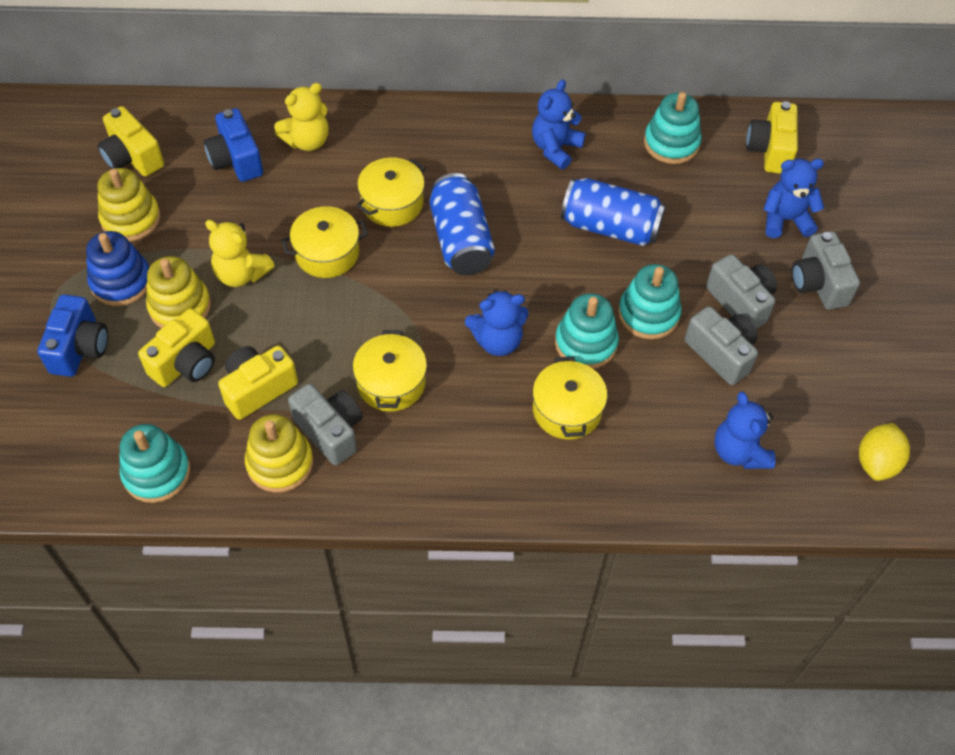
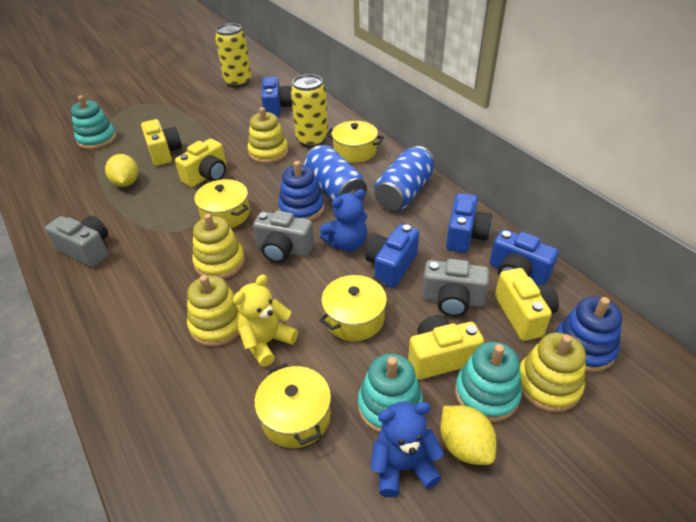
blue camera: [37,294,108,377] [204,108,263,182] = 2 -> [261,77,292,117] [365,224,419,288] [446,193,492,253] [489,229,559,285] = 4
blue stacking toy: [86,231,149,306] = 1 -> [278,161,324,221] [556,297,622,372] = 2
blue teddy bear: [465,289,529,356] [532,79,586,170] [714,392,775,469] [763,159,824,238] = 4 -> [320,189,367,252] [371,402,444,497] = 2
grey camera: [288,384,363,466] [685,306,758,385] [706,254,777,329] [792,231,860,310] = 4 -> [45,216,108,267] [253,211,314,263] [422,259,489,317] = 3
turquoise stacking toy: [119,424,190,503] [555,293,619,369] [618,264,682,339] [644,92,702,164] = 4 -> [71,96,117,149] [358,353,423,432] [455,342,522,422] = 3
yellow can: none = 0 -> [215,23,251,88] [291,74,328,148] = 2
yellow lemon: [859,423,910,481] = 1 -> [105,154,138,187] [440,406,497,465] = 2
yellow stacking toy: [97,168,160,242] [146,256,211,328] [245,414,313,493] = 3 -> [187,275,240,347] [192,213,245,279] [248,107,288,163] [520,333,586,412] = 4
yellow teddy bear: [205,220,275,287] [274,83,329,151] = 2 -> [233,274,298,367] = 1

